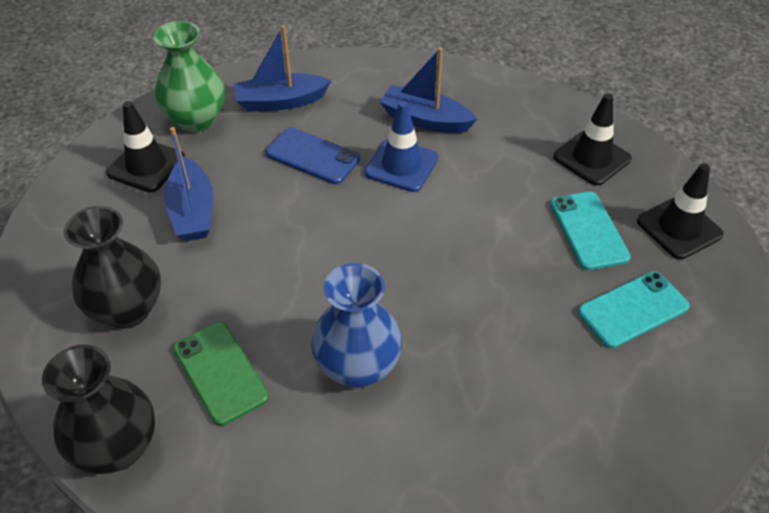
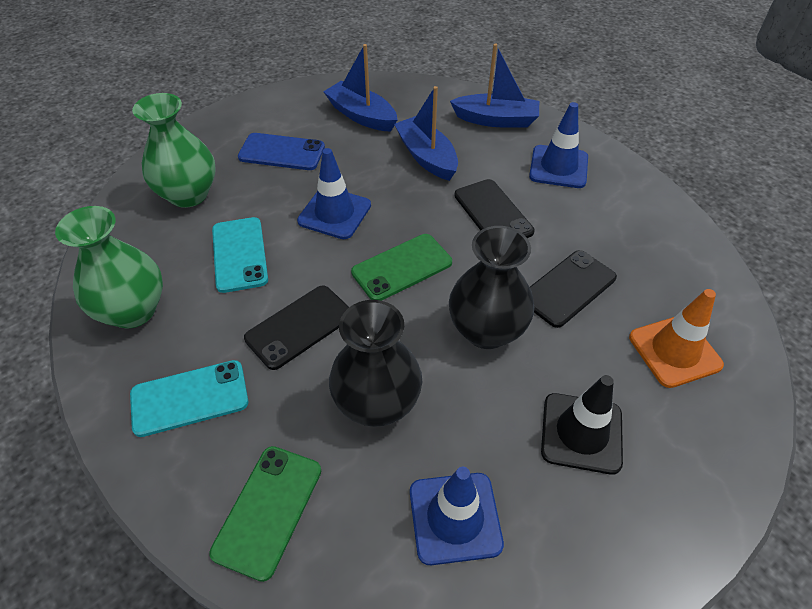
black phone: none = 0 -> [244,285,349,370] [454,179,535,238] [530,250,617,328] = 3
black traffic cone: [106,101,185,192] [553,94,632,186] [637,164,724,259] = 3 -> [541,375,623,475] = 1
blue traffic cone: [365,101,438,192] = 1 -> [297,148,371,239] [410,467,504,565] [529,102,588,188] = 3
blue vase: [311,263,402,388] = 1 -> none = 0
green phone: [173,322,269,426] = 1 -> [209,446,321,582] [351,234,452,301] = 2
green vase: [153,21,225,133] = 1 -> [55,206,163,328] [132,93,216,208] = 2
orange traffic cone: none = 0 -> [629,289,724,388] = 1

